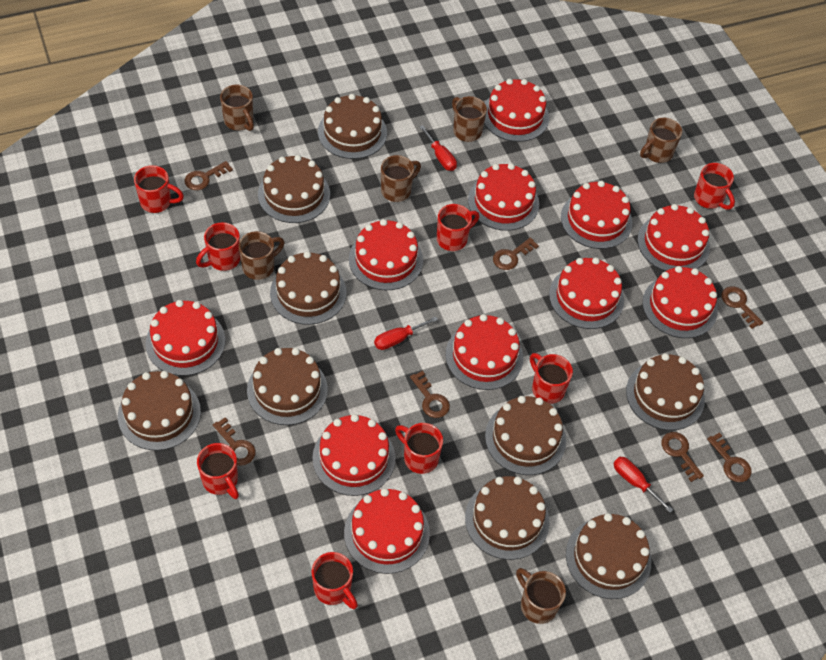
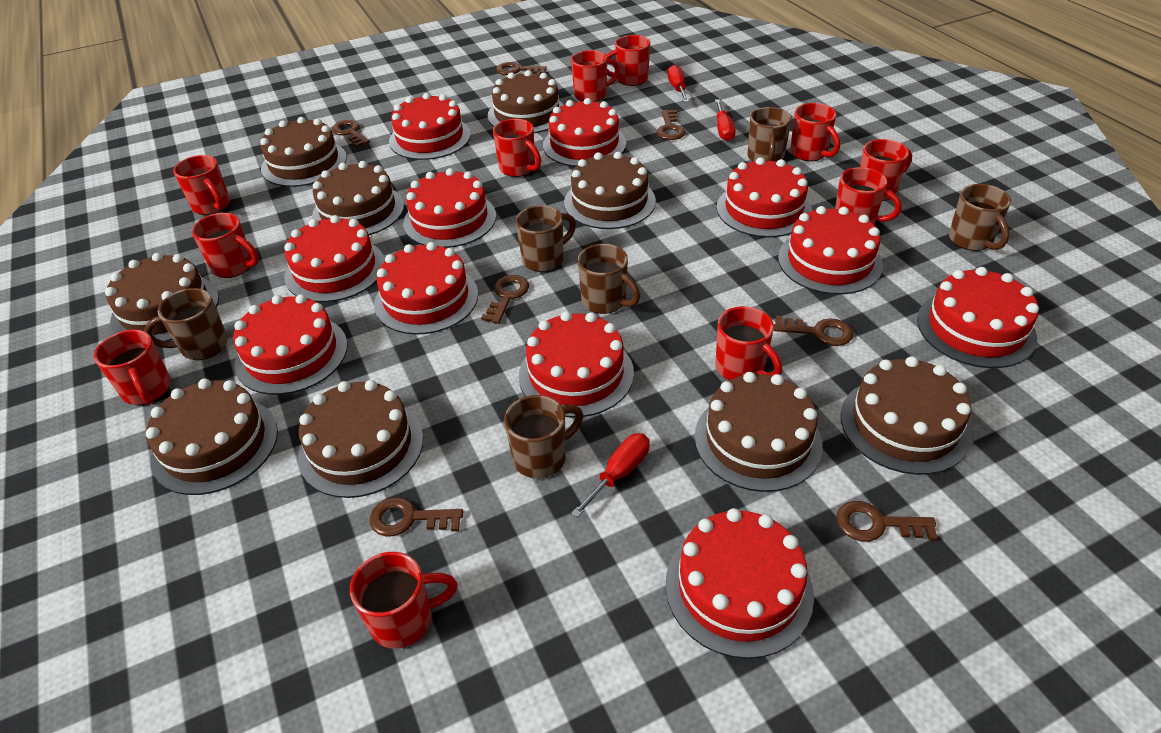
red mug: [134,165,184,213] [196,222,240,271] [197,443,239,499] [312,552,358,609] [395,423,443,474] [437,204,479,251] [530,353,573,404] [694,163,735,210] = 8 -> [94,329,171,405] [173,155,230,215] [191,213,259,278] [350,552,457,649] [493,119,541,177] [571,50,620,102] [606,35,650,86] [716,306,782,380] [790,103,840,161] [835,167,902,225] [860,139,912,201] = 11

